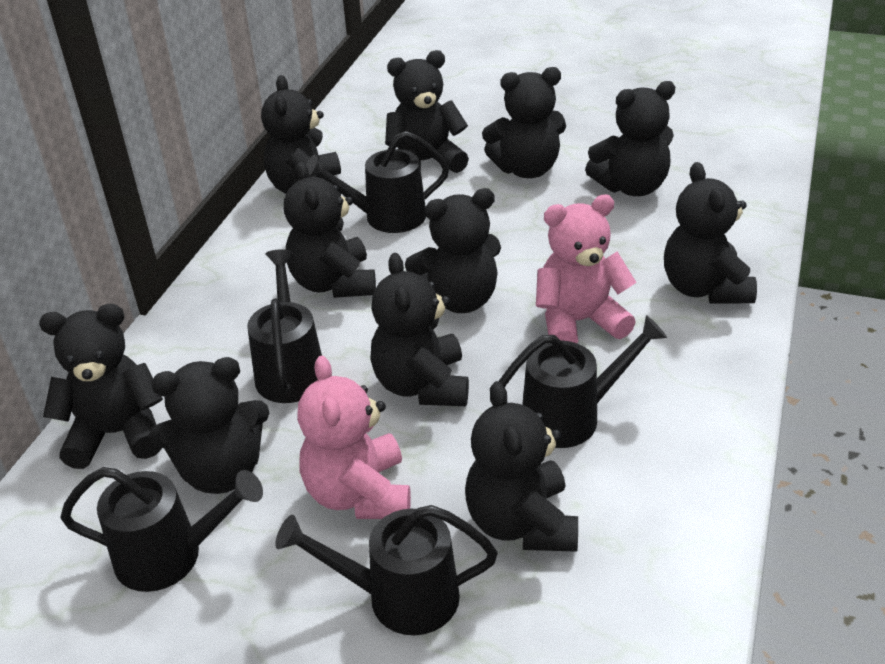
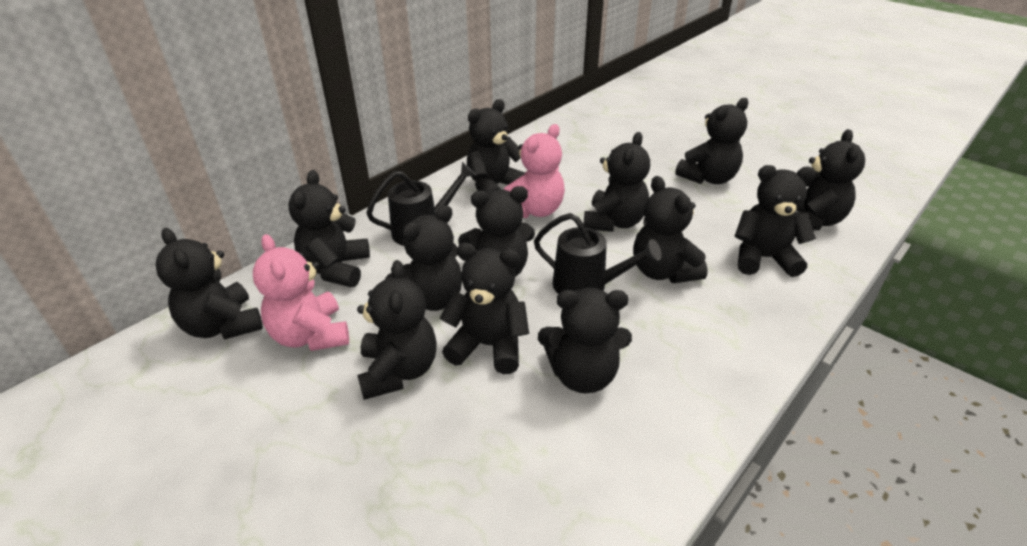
black teddy bear: [39,304,163,469] [149,357,269,494] [261,75,341,196] [284,162,376,298] [370,253,469,406] [385,50,469,173] [405,188,501,313] [465,381,578,552] [482,67,566,178] [585,81,675,196] [664,162,757,304] = 11 -> [155,228,263,340] [288,170,370,287] [357,260,437,400] [385,205,462,311] [440,243,529,374] [458,186,535,277] [467,99,525,193] [538,288,632,394] [584,132,650,232] [633,176,708,283] [675,98,748,184] [735,165,816,277] [795,129,865,230] = 13
black watering can: [60,467,263,592] [247,249,322,403] [275,505,498,635] [306,131,449,233] [499,315,667,448] = 5 -> [366,162,476,246] [534,213,662,294] = 2

